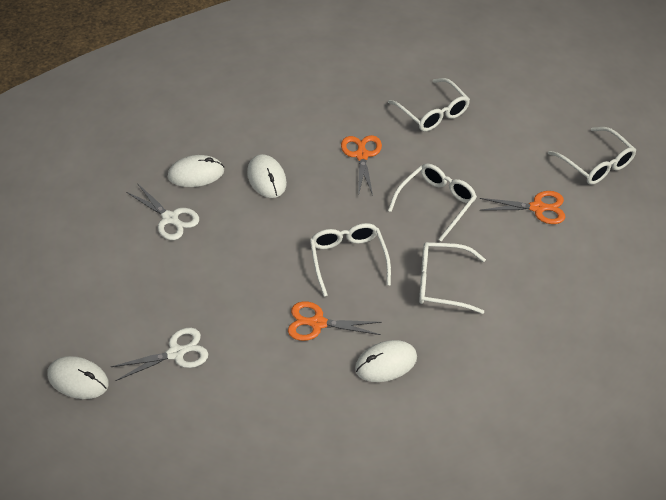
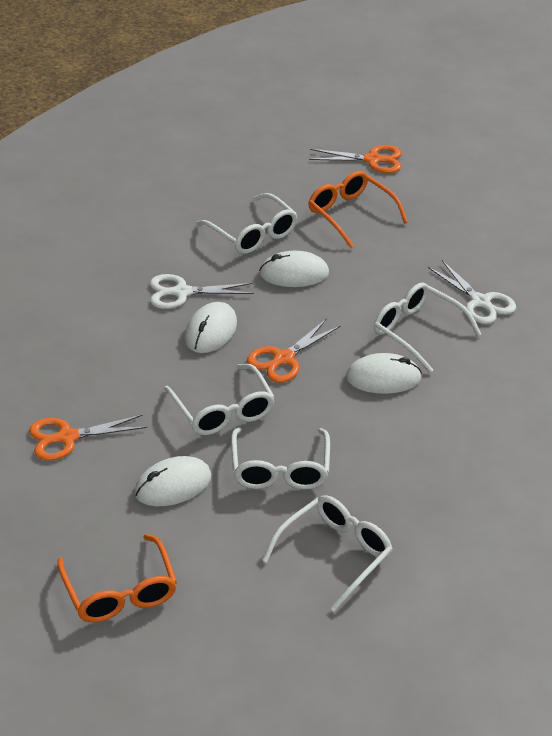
orange glasses: none = 0 -> [57,534,177,622] [309,171,408,248] = 2

